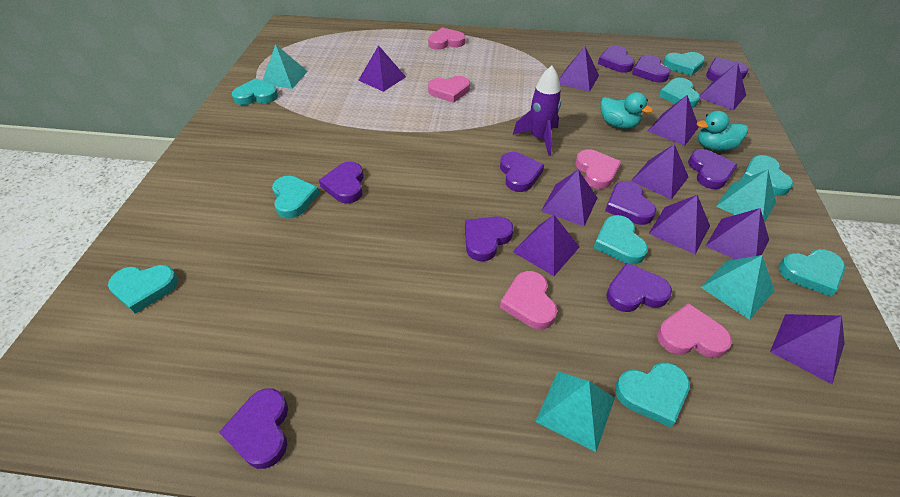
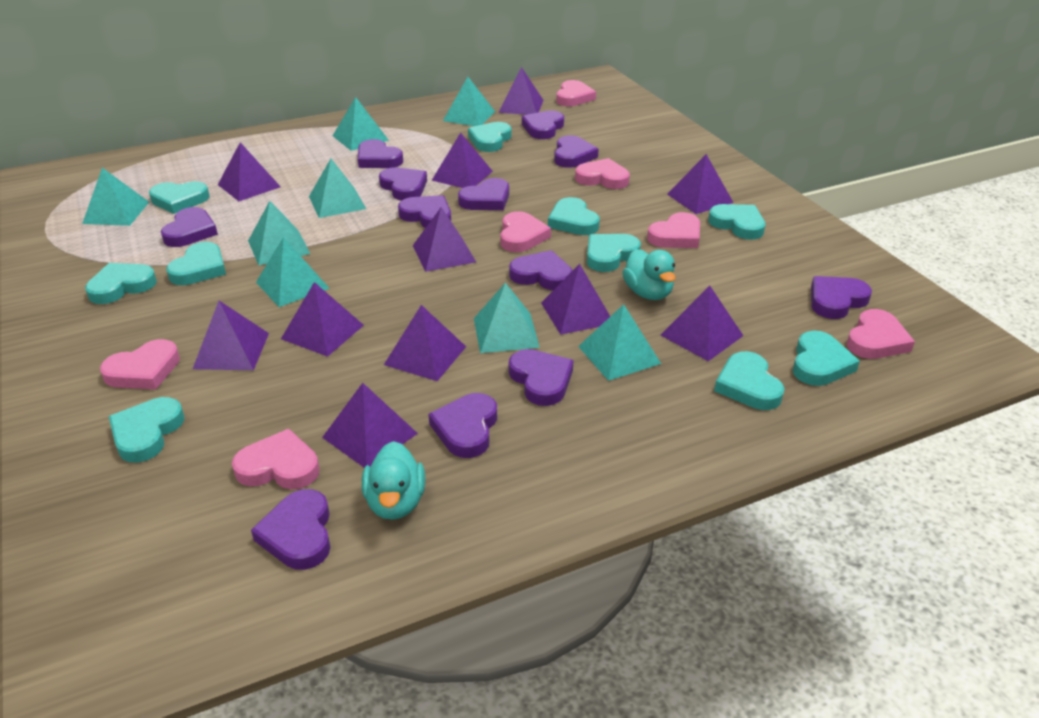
pink heart: [428,27,465,50] [428,76,470,103] [500,271,557,329] [575,149,621,189] [657,303,732,358] = 5 -> [100,339,180,389] [232,429,320,489] [500,211,551,252] [556,80,596,106] [575,158,630,189] [647,212,700,248] [847,309,915,359] = 7
purple heart: [219,388,288,469] [319,162,364,203] [465,216,513,261] [500,152,544,192] [598,46,635,73] [605,181,656,225] [606,263,672,312] [632,55,671,82] [688,149,737,189] [706,58,748,81] = 10 -> [161,207,218,247] [251,489,330,570] [358,139,403,168] [379,168,427,201] [398,195,451,228] [428,393,497,458] [458,178,509,210] [509,250,573,290] [509,349,573,406] [522,110,564,139] [554,135,598,168] [811,276,872,319] = 12
purple pyramid: [358,45,406,92] [513,215,579,276] [541,169,597,226] [559,46,599,92] [631,144,688,200] [648,95,699,146] [649,195,710,254] [700,63,746,111] [706,208,769,260] [770,314,845,384] = 10 -> [193,301,269,370] [218,142,281,201] [281,282,364,357] [322,383,418,468] [384,305,466,381] [413,207,476,272] [432,133,493,188] [498,67,544,115] [541,264,610,335] [661,286,743,361] [667,154,734,214] = 11
purple rocket: [513,66,561,156] = 1 -> none = 0
turquoise heart: [108,265,178,314] [232,78,278,105] [272,176,319,219] [594,215,648,264] [615,362,690,428] [659,78,700,108] [663,52,705,76] [741,155,793,196] [779,249,845,297] = 9 -> [85,263,157,304] [109,397,185,463] [149,181,209,214] [166,242,226,285] [468,122,512,152] [548,197,600,235] [587,234,641,272] [708,204,766,240] [714,351,785,410] [793,331,860,386] = 10
turquoise pyramid: [262,44,308,89] [535,372,615,452] [701,255,775,320] [716,169,776,222] = 4 -> [82,168,149,226] [248,201,310,265] [256,237,330,307] [309,159,366,218] [333,97,389,151] [443,77,495,126] [474,283,540,353] [578,304,661,381] = 8

